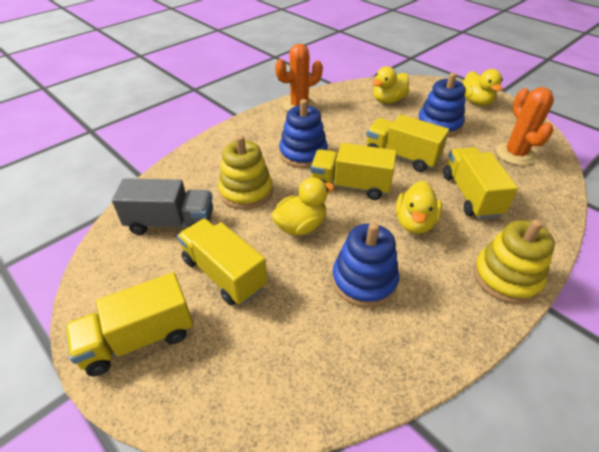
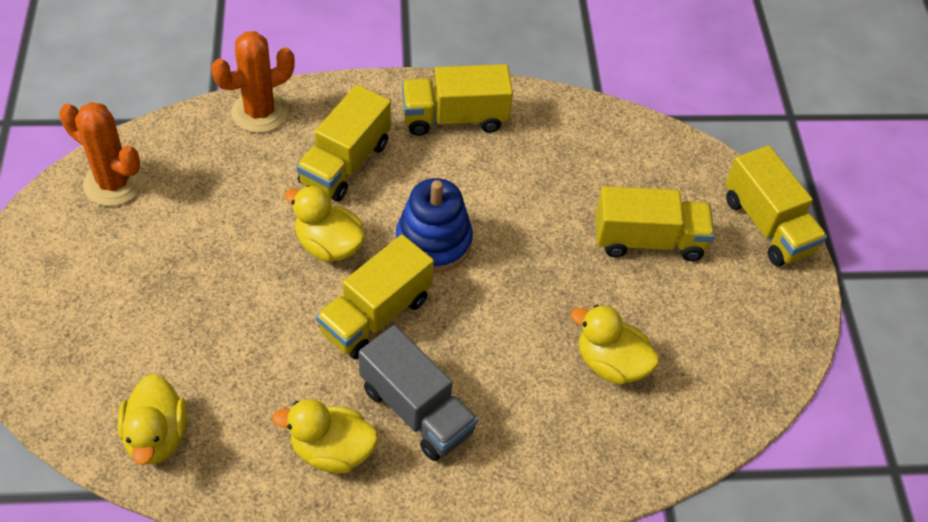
blue stacking toy: [279,99,328,168] [332,222,399,307] [418,73,466,137] = 3 -> [396,178,473,273] = 1
yellow stacking toy: [218,135,273,209] [473,219,555,304] = 2 -> none = 0

